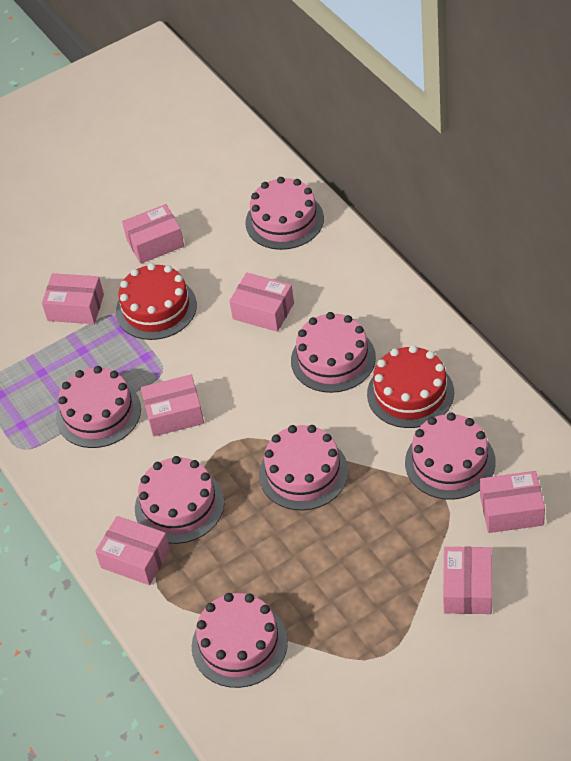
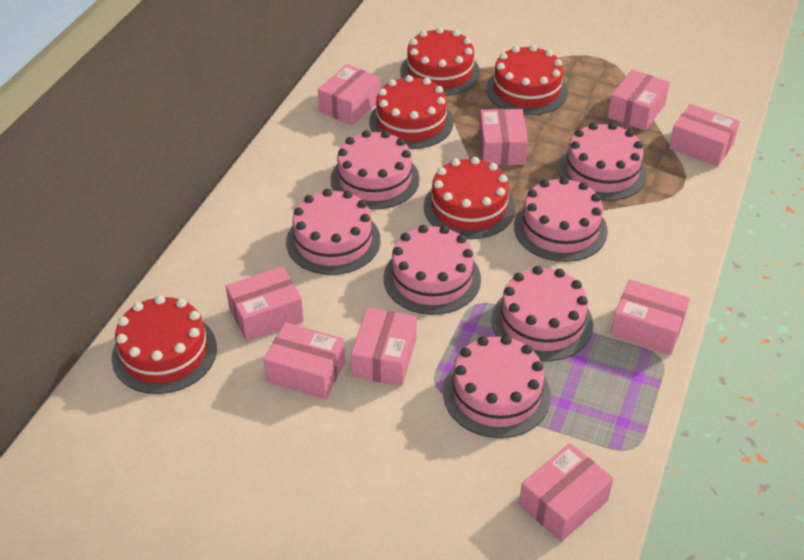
pink box: [42,273,104,324] [95,516,170,585] [122,204,184,264] [141,374,204,436] [229,273,294,332] [443,547,492,614] [480,471,545,533] = 7 -> [226,266,304,341] [263,322,345,399] [318,64,380,125] [351,307,417,386] [479,109,528,165] [519,443,614,542] [608,69,670,131] [610,280,690,355] [669,104,740,166] = 9
red cake: [116,263,197,340] [367,345,454,428] = 2 -> [112,295,217,394] [369,75,453,149] [400,27,480,96] [424,157,515,239] [486,45,568,115] = 5

